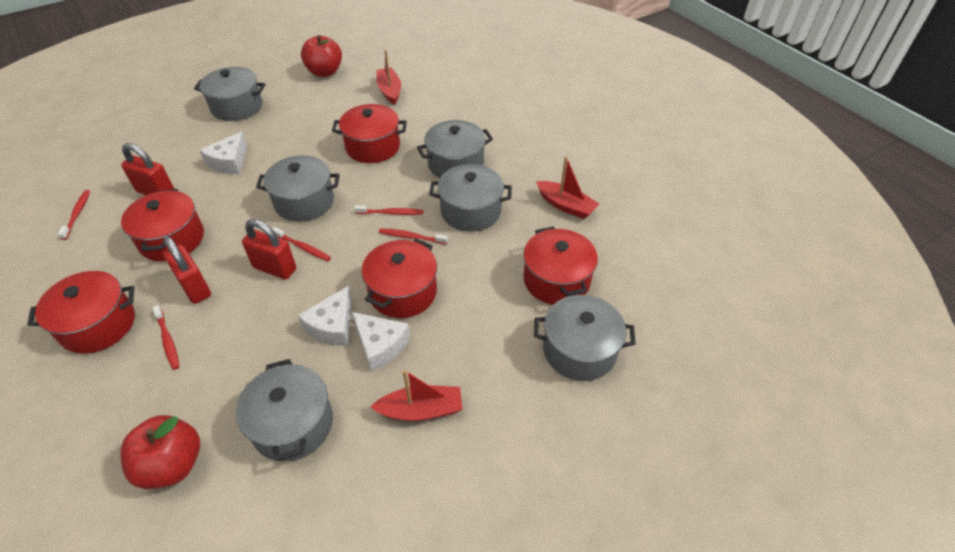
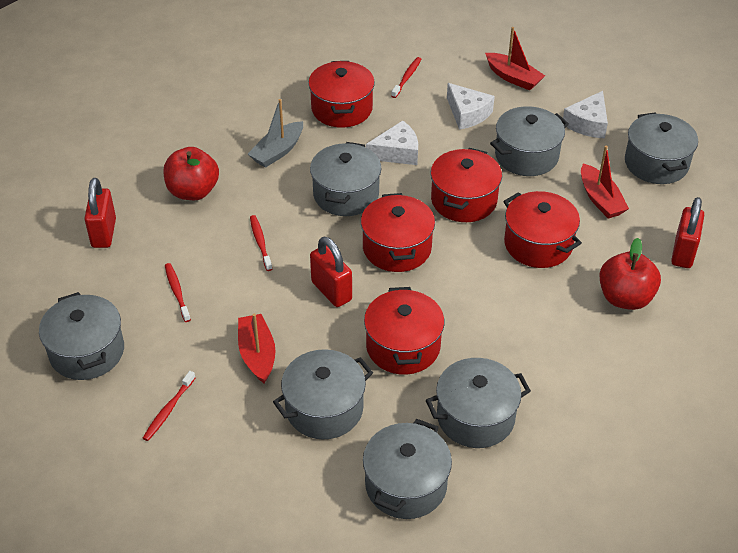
grey boat: none = 0 -> [248,99,303,168] = 1
grey pot: [194,67,265,121] [236,359,333,461] [256,155,340,222] [417,120,493,178] [429,164,512,232] [534,295,636,381] = 6 -> [39,292,124,380] [273,349,373,439] [310,142,381,216] [363,419,452,519] [426,358,531,448] [490,106,569,176] [625,113,698,184] = 7
red toothbrush: [58,190,90,240] [152,305,179,370] [273,227,331,261] [354,205,423,215] [379,228,448,244] = 5 -> [143,371,196,441] [165,263,191,322] [250,215,272,271] [391,57,421,98] = 4

